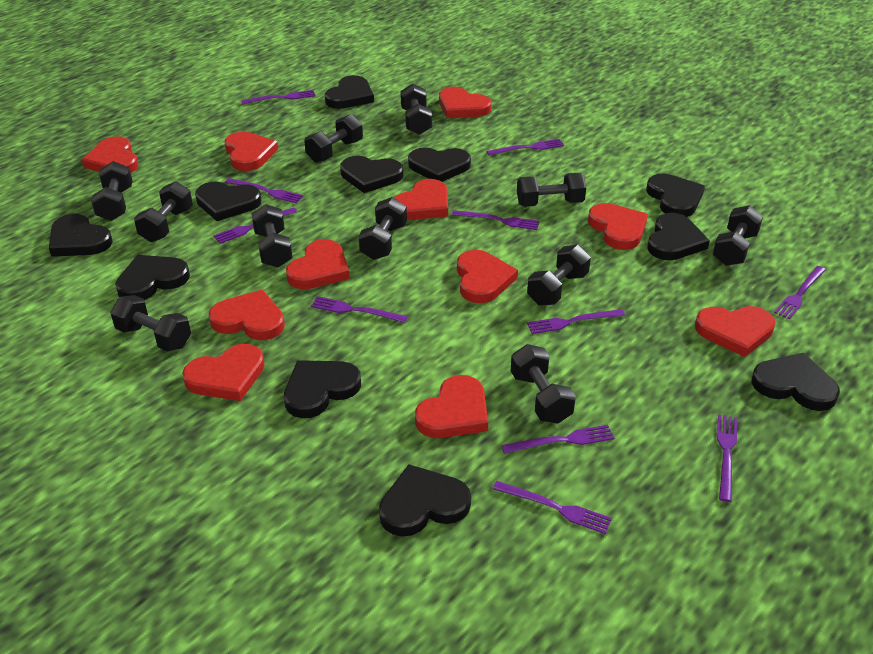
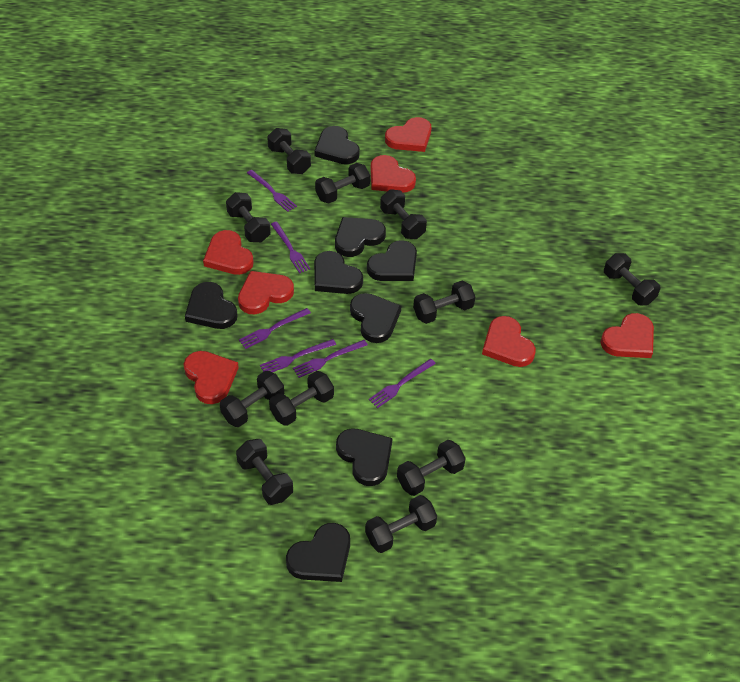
black heart: [49,214,113,257] [115,255,190,300] [195,182,261,221] [284,360,361,418] [325,75,374,109] [340,156,403,193] [379,464,471,536] [408,147,471,182] [646,174,705,217] [648,213,710,261] [752,353,840,411] = 11 -> [185,282,238,329] [286,523,350,582] [314,251,363,294] [315,126,360,164] [335,217,386,257] [336,429,393,486] [350,293,401,343] [367,240,417,281] = 8
purple fork: [213,207,297,244] [225,178,304,204] [241,90,316,105] [311,296,408,323] [452,210,540,230] [486,139,564,156] [493,481,612,534] [501,425,614,454] [527,309,625,334] [717,414,737,502] [774,266,826,320] = 11 -> [239,308,311,349] [247,170,297,212] [260,339,336,372] [271,222,311,273] [293,340,368,378] [369,359,436,408] = 6
red heart: [82,136,138,173] [182,344,264,401] [208,290,285,340] [225,131,278,171] [286,239,350,289] [394,179,448,220] [415,375,488,438] [439,87,491,118] [457,250,518,303] [588,203,648,250] [695,306,775,357] = 11 -> [184,351,239,404] [203,230,254,275] [238,271,294,314] [371,155,416,193] [385,117,431,152] [482,316,536,367] [600,313,654,358] = 7

